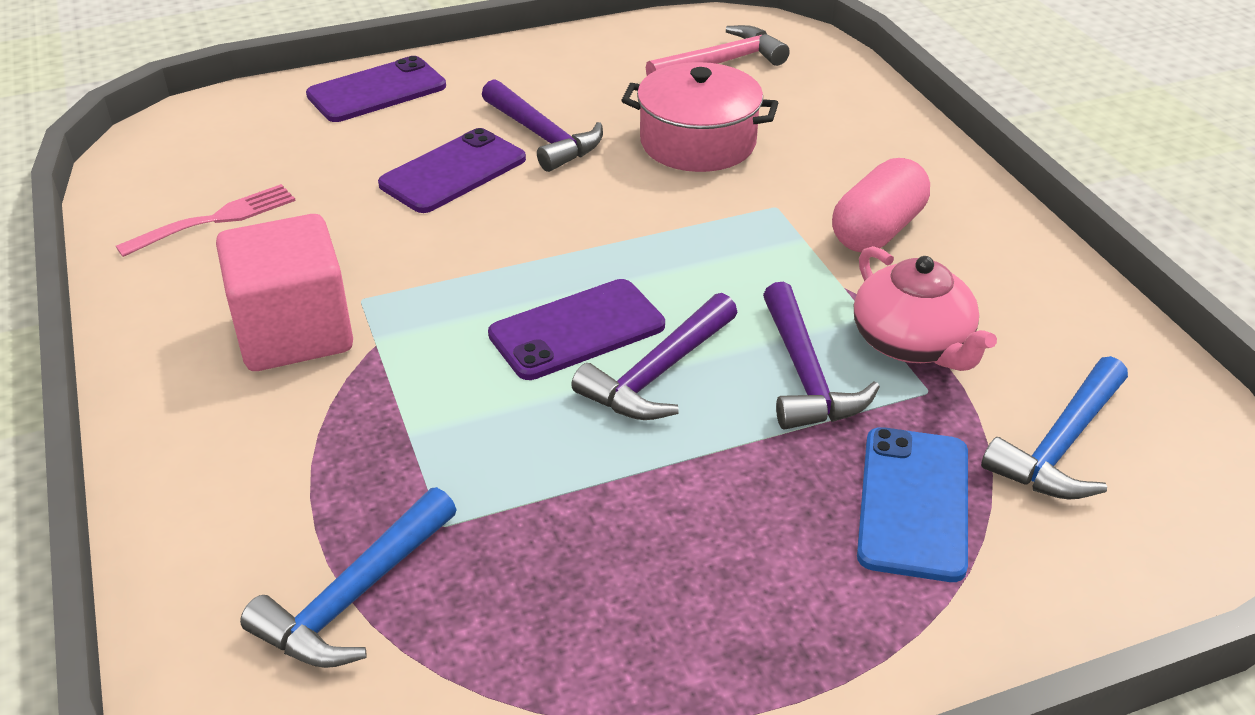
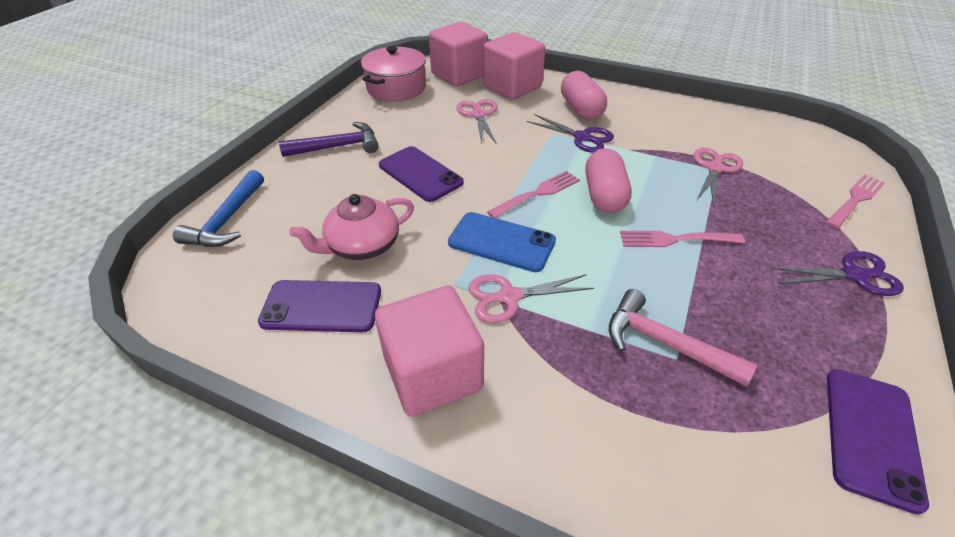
blue hammer: [240,487,457,668] [981,356,1128,499] = 2 -> [173,170,264,247] = 1
pink capsule: [832,158,930,252] = 1 -> [561,71,607,119] [585,148,632,213] = 2
pink cube: [216,214,353,371] = 1 -> [375,285,484,417] [429,22,488,86] [483,32,545,100] = 3
pink fork: [116,184,296,257] = 1 -> [487,171,580,218] [620,231,745,247] [825,174,885,229] = 3
pink scissors: none = 0 -> [456,99,498,144] [468,274,594,323] [694,148,743,206] = 3
purple hammer: [482,79,603,172] [571,293,737,420] [763,282,880,430] = 3 -> [279,122,379,157] = 1
purple scissors: none = 0 -> [527,114,614,153] [770,251,904,296] = 2

